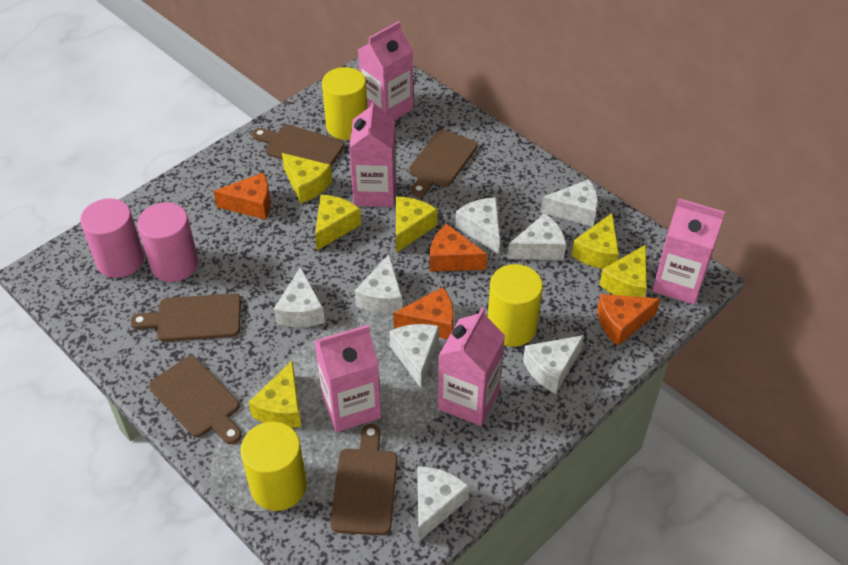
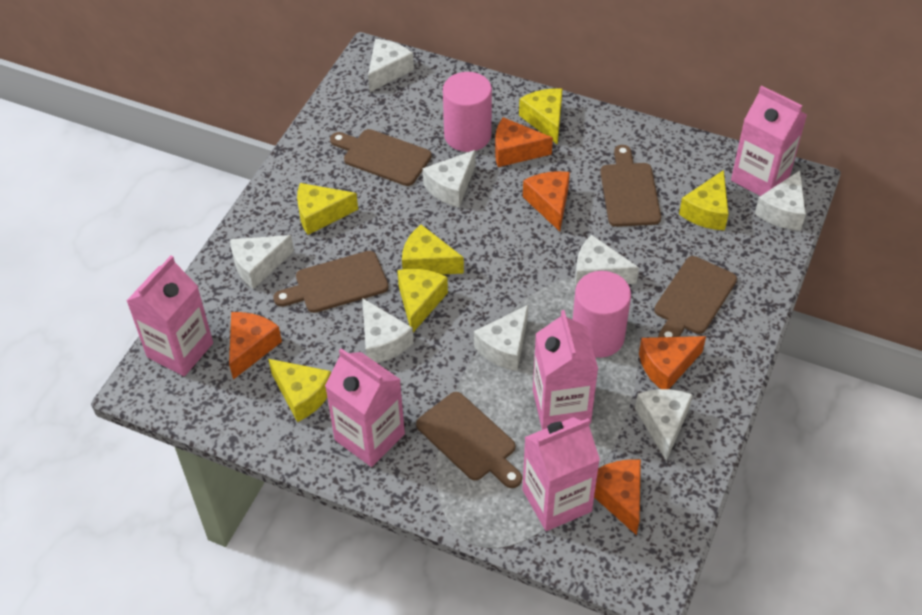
orange cheese: [213,173,271,220] [393,287,454,339] [430,224,487,272] [597,294,660,346] = 4 -> [229,312,282,380] [495,117,553,167] [523,171,570,231] [594,459,641,535] [639,336,706,389] = 5
yellow cylinder: [240,422,307,511] [322,67,368,140] [488,264,543,347] = 3 -> none = 0

